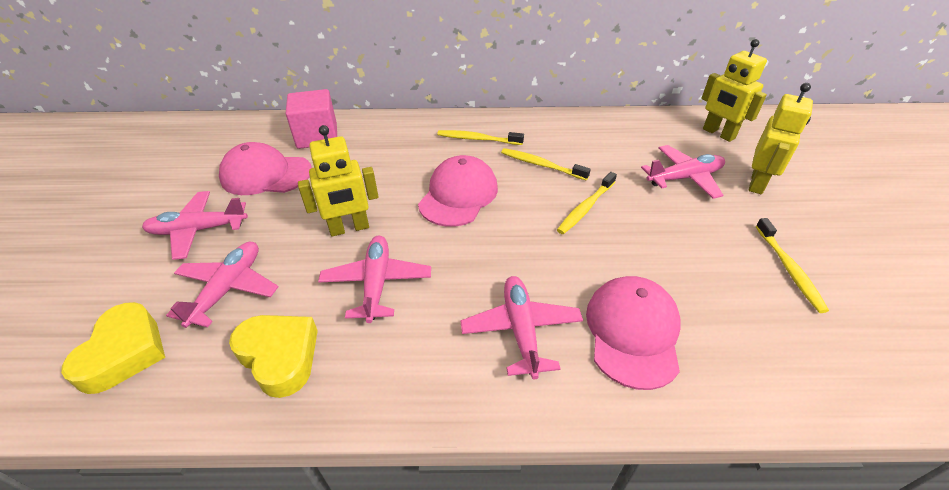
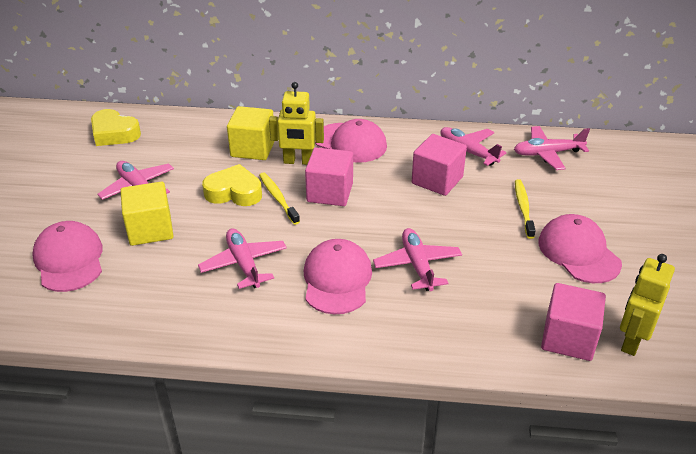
pink cap: [219,142,312,195] [418,155,498,227] [586,276,681,390] = 3 -> [32,221,103,292] [304,239,372,315] [315,119,387,163] [538,214,622,283] = 4
pink cube: [286,89,337,149] = 1 -> [305,147,353,206] [412,134,467,196] [541,283,606,361] = 3
yellow cube: none = 0 -> [120,182,173,246] [227,106,275,160] = 2
yellow robot: [298,125,378,237] [702,39,767,142] [749,83,813,194] = 3 -> [269,82,324,165] [620,254,675,356] = 2
yellow toothbrush: [437,130,524,145] [501,148,591,180] [557,172,617,234] [756,218,829,313] = 4 -> [259,172,300,225] [515,179,536,239] = 2

